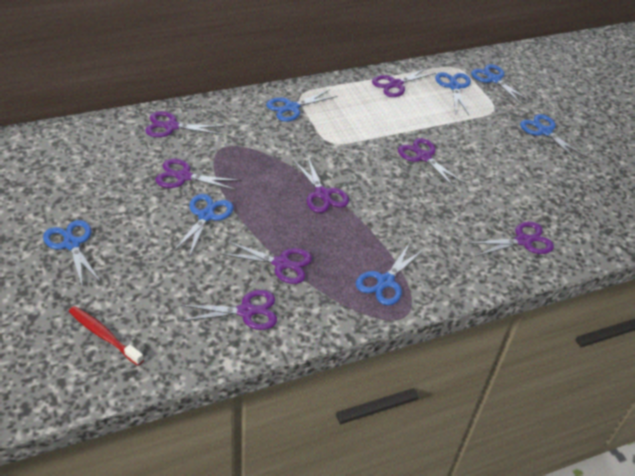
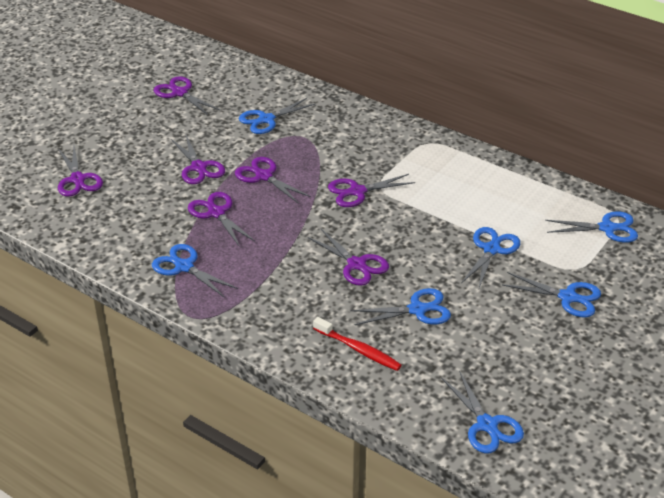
purple scissors: [145,111,225,137] [155,159,241,190] [180,290,277,330] [220,241,312,284] [293,156,349,213] [372,67,436,97] [398,138,466,189] [468,221,554,257] = 8 -> [58,147,103,197] [154,76,220,115] [171,135,225,184] [188,192,255,247] [235,157,311,204] [308,229,389,286] [328,174,416,207] = 7

